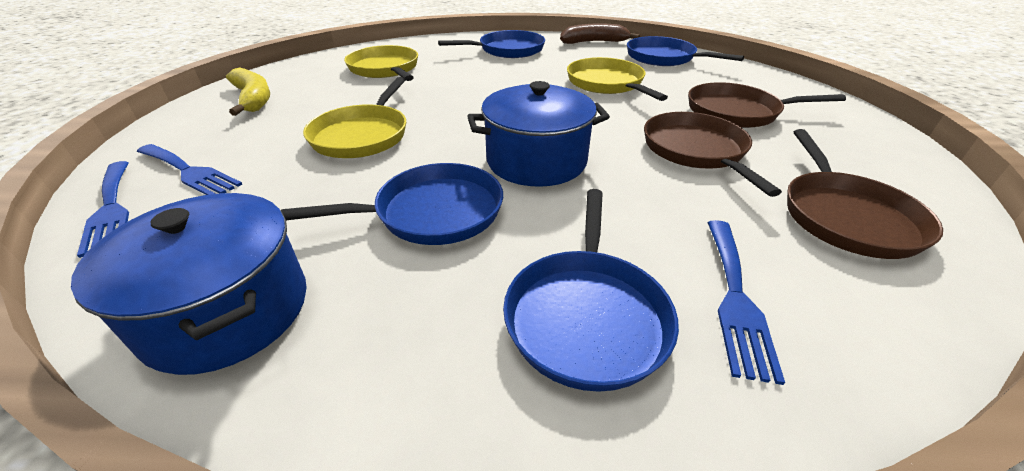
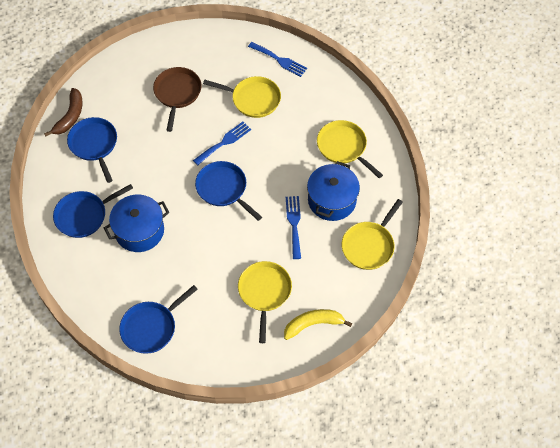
brown pan: [644,112,782,197] [688,82,846,128] [787,129,943,259] = 3 -> [153,67,202,132] = 1
yellow pan: [303,77,406,158] [344,45,418,81] [567,57,668,101] = 3 -> [203,76,281,118] [238,261,292,343] [317,120,383,178] [342,199,403,270] = 4

